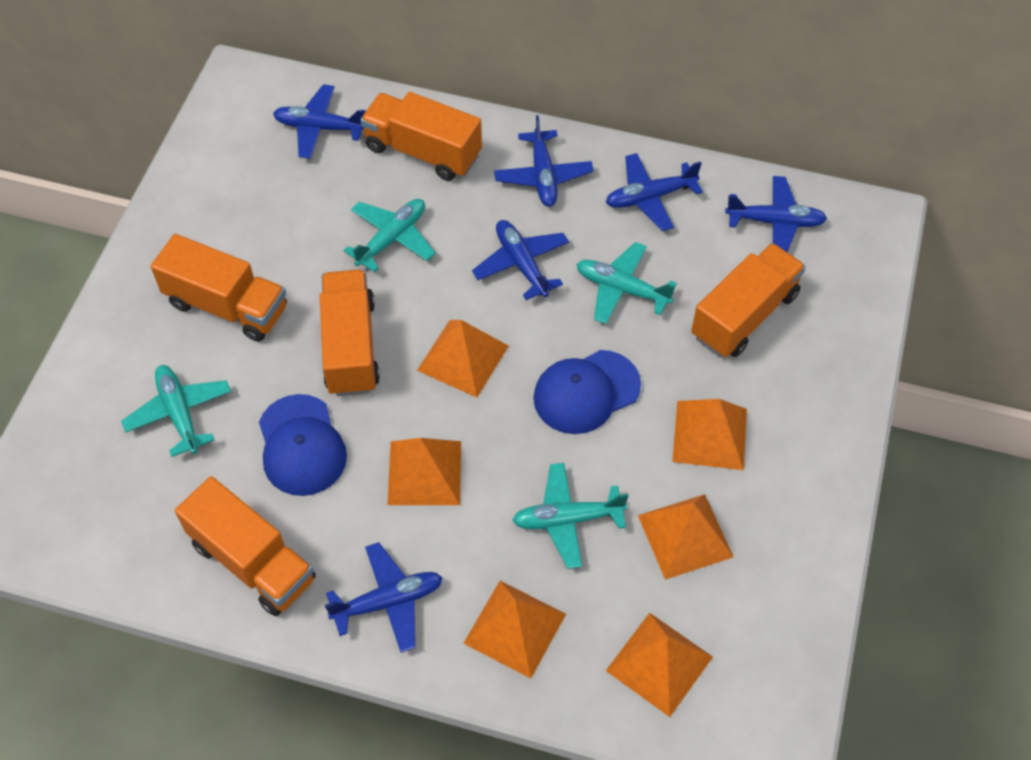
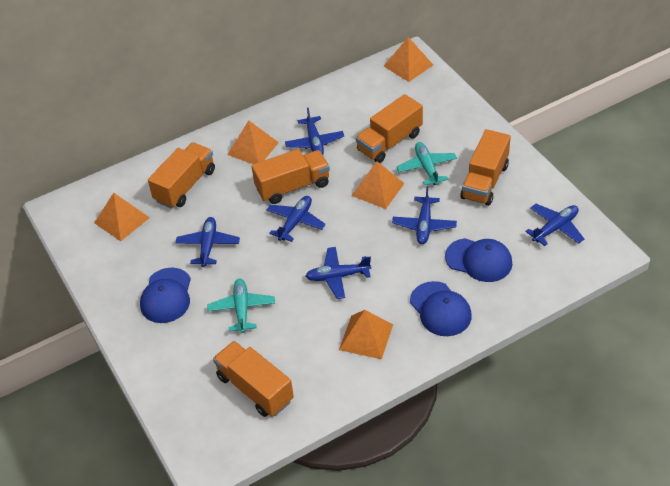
blue cap: [259,394,347,496] [533,350,641,434] = 2 -> [140,268,191,323] [410,281,472,336] [445,238,513,282] = 3
orange pyramid: [387,438,461,505] [417,320,509,397] [463,581,566,678] [606,613,713,717] [638,494,733,580] [672,399,747,470] = 6 -> [94,193,150,241] [227,120,279,164] [339,310,393,359] [351,161,405,209] [384,37,433,82] = 5
turquoise plane: [121,365,231,457] [343,199,435,272] [512,463,629,569] [576,242,677,324] = 4 -> [207,278,275,333] [397,142,457,185] = 2

